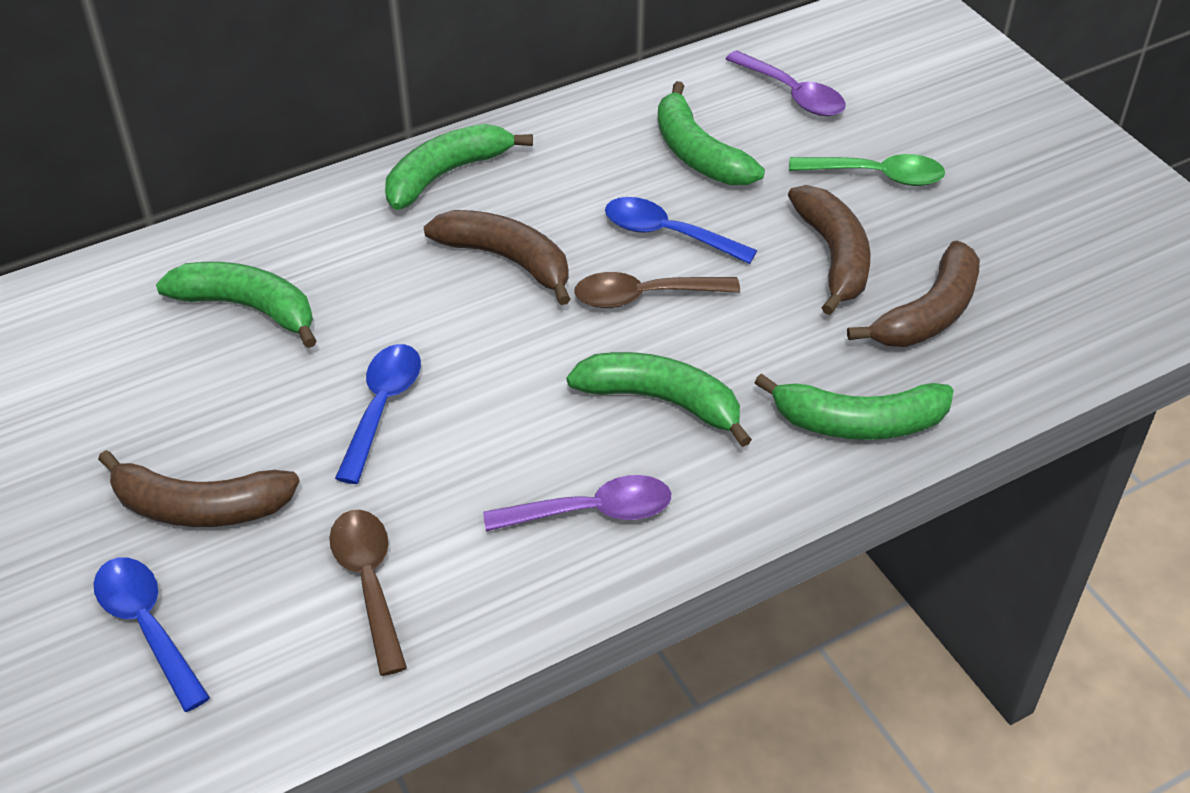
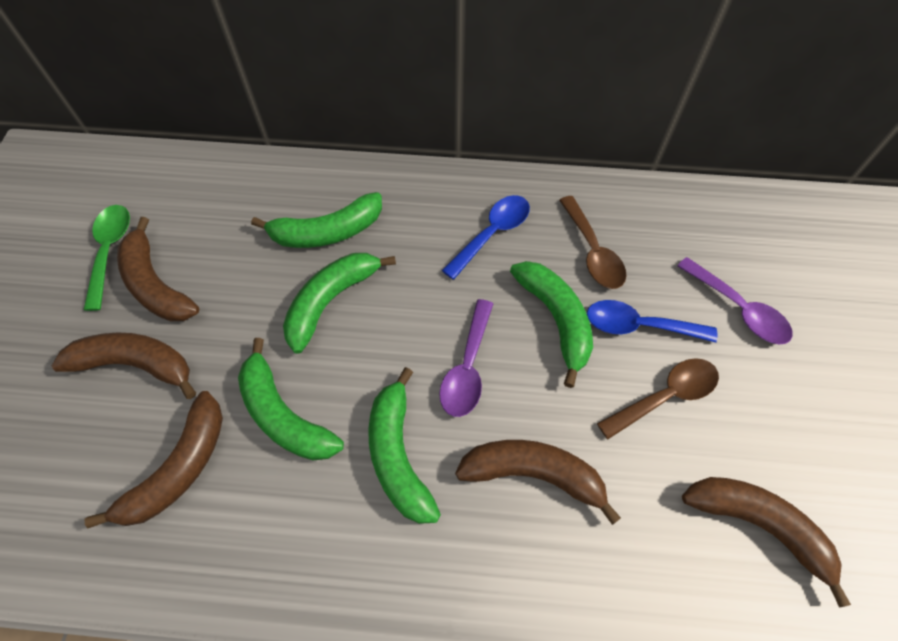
blue spoon: [93,557,210,712] [335,344,421,484] [605,197,757,264] = 3 -> [442,195,530,280] [587,300,718,343] = 2
brown banana: [98,450,300,527] [424,210,571,305] [788,185,871,315] [847,241,980,347] = 4 -> [52,332,196,399] [85,391,223,529] [117,217,199,321] [455,440,621,525] [682,477,851,608] = 5

